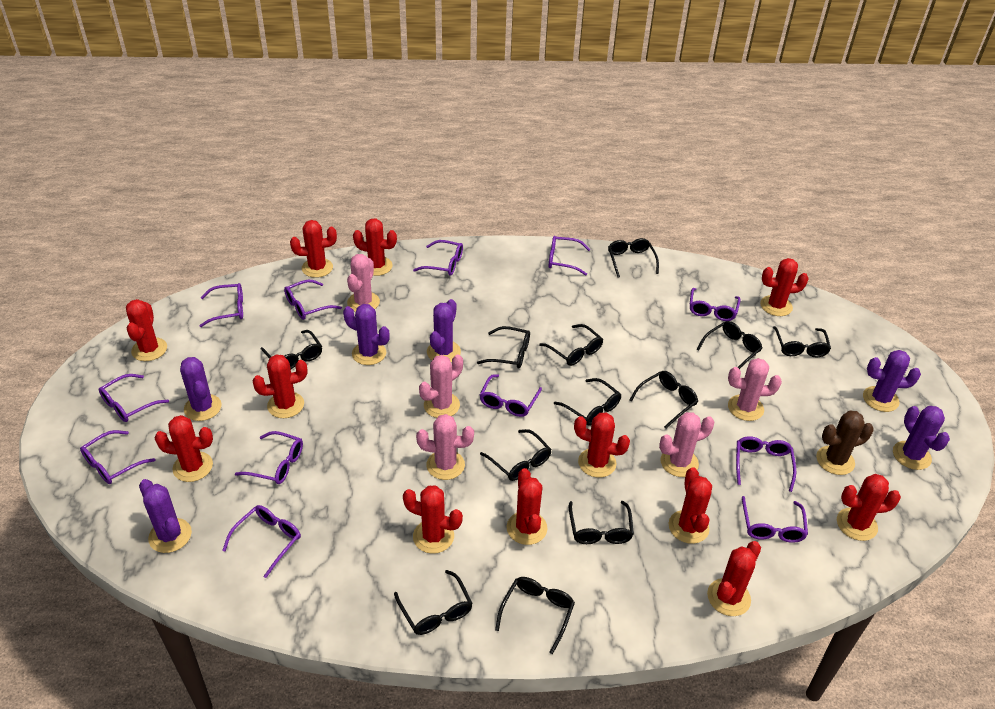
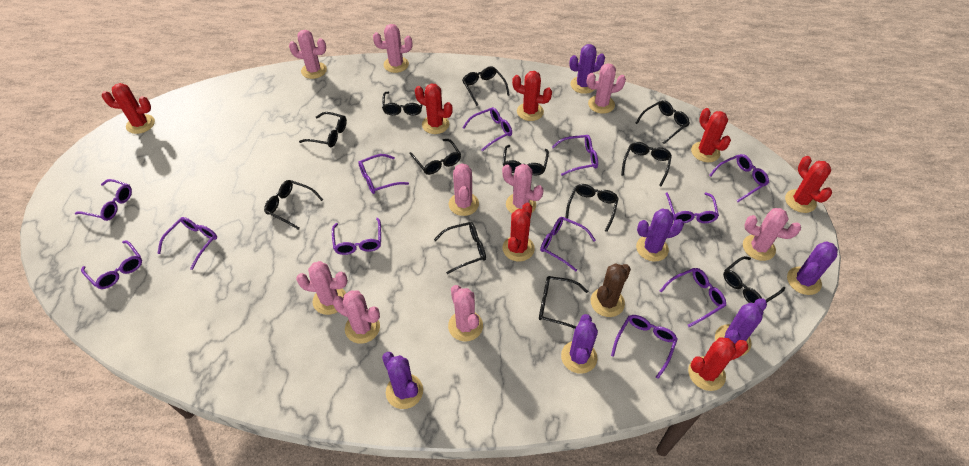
pink cactus: [347,254,380,312] [416,414,474,480] [419,354,463,418] [659,412,714,477] [728,358,782,421] = 5 -> [289,30,327,79] [296,261,348,315] [332,290,380,344] [373,24,412,73] [448,285,483,341] [449,163,479,216] [502,164,544,213] [587,63,626,114] [743,208,801,261] = 9
red cactus: [126,299,167,361] [154,415,213,482] [252,355,308,418] [290,220,337,278] [353,219,397,276] [403,485,463,554] [507,468,547,545] [574,413,630,478] [669,467,712,544] [707,541,761,616] [760,258,809,316] [837,474,901,541] = 12 -> [102,83,155,134] [415,84,453,134] [503,203,535,261] [512,71,552,121] [688,337,748,391] [691,108,731,162] [785,156,832,213] = 7

